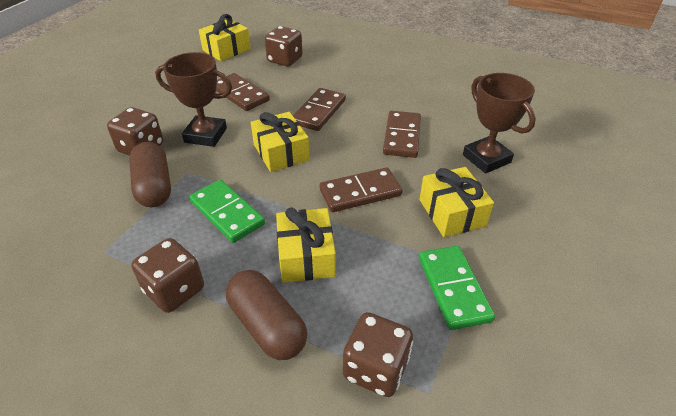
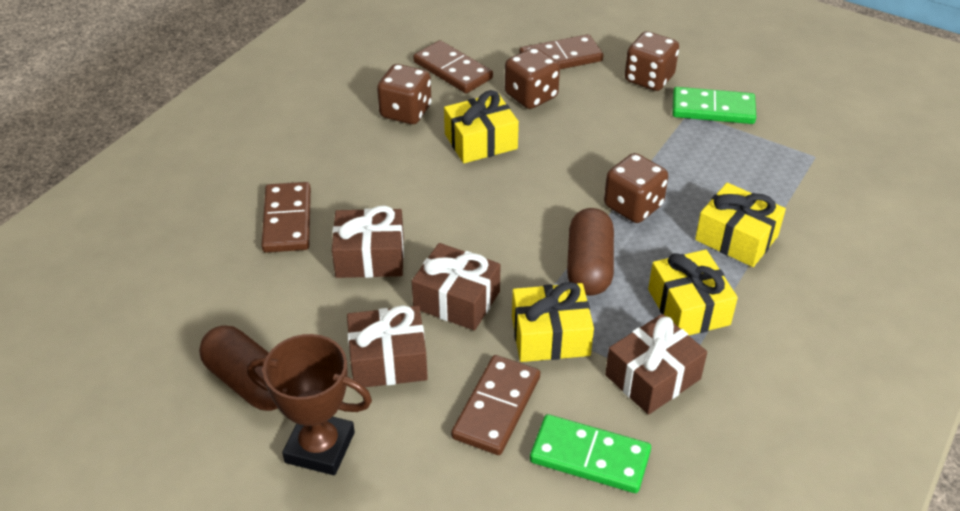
brown gift: none = 0 -> [332,206,404,278] [347,305,428,387] [412,243,500,331] [605,314,707,415] = 4
brown trophy: [155,52,232,147] [463,73,536,174] = 2 -> [247,334,372,475] = 1

